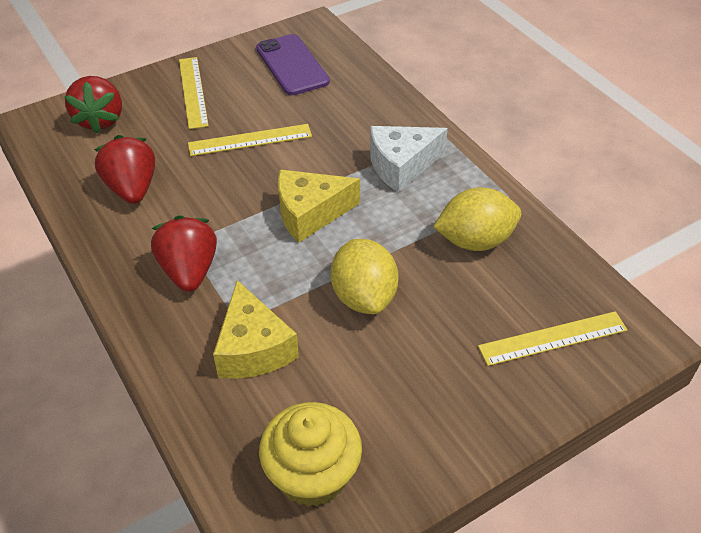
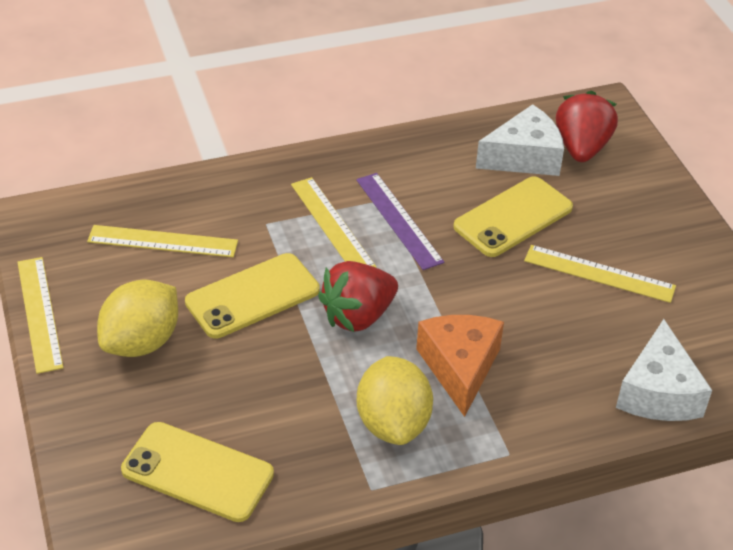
orange cheese: none = 0 -> [416,315,504,417] = 1
purple phone: [256,34,330,95] = 1 -> none = 0
purple ruler: none = 0 -> [356,173,444,270] = 1
red strawberry: [64,76,122,134] [94,135,155,204] [151,215,217,292] = 3 -> [318,261,398,332] [556,91,618,162] = 2
white cheese: [370,126,448,192] = 1 -> [476,104,564,176] [616,319,712,421] = 2
yellow cheese: [213,280,299,379] [278,170,360,243] = 2 -> none = 0
yellow cupcake: [259,402,362,507] = 1 -> none = 0
yellow phone: none = 0 -> [121,422,274,522] [185,253,320,339] [453,176,573,257] = 3
yellow ruler: [179,57,209,129] [188,124,312,156] [478,311,628,366] = 3 -> [17,257,64,374] [87,225,238,257] [291,177,377,268] [524,245,676,303] = 4

